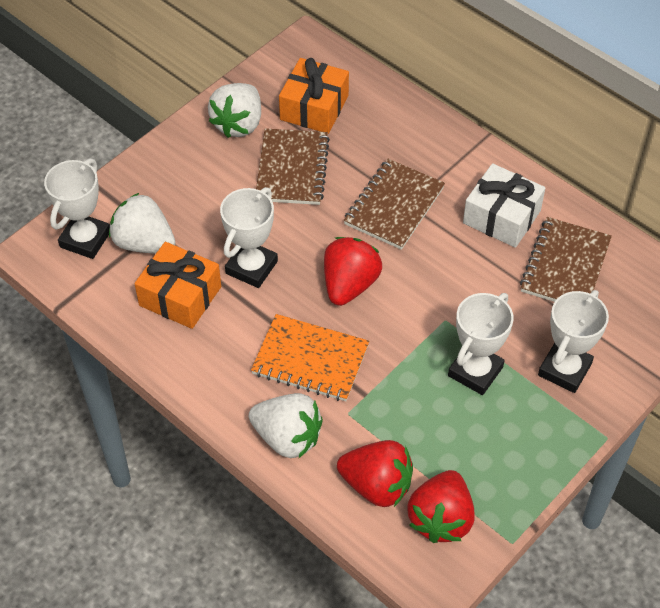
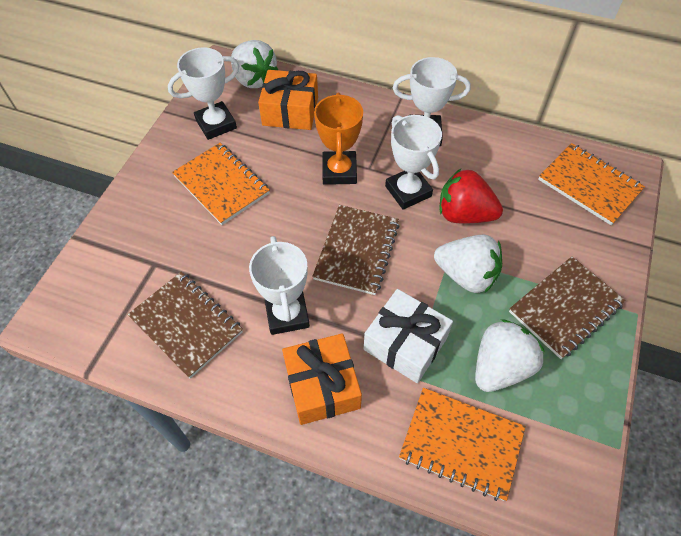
orange notebook: [251,314,369,401] = 1 -> [172,143,270,225] [399,388,526,501] [538,143,645,225] = 3
orange trophy: none = 0 -> [314,93,363,185] = 1
red strawberry: [324,237,382,306] [337,440,413,507] [407,470,474,543] = 3 -> [439,169,503,224] = 1

